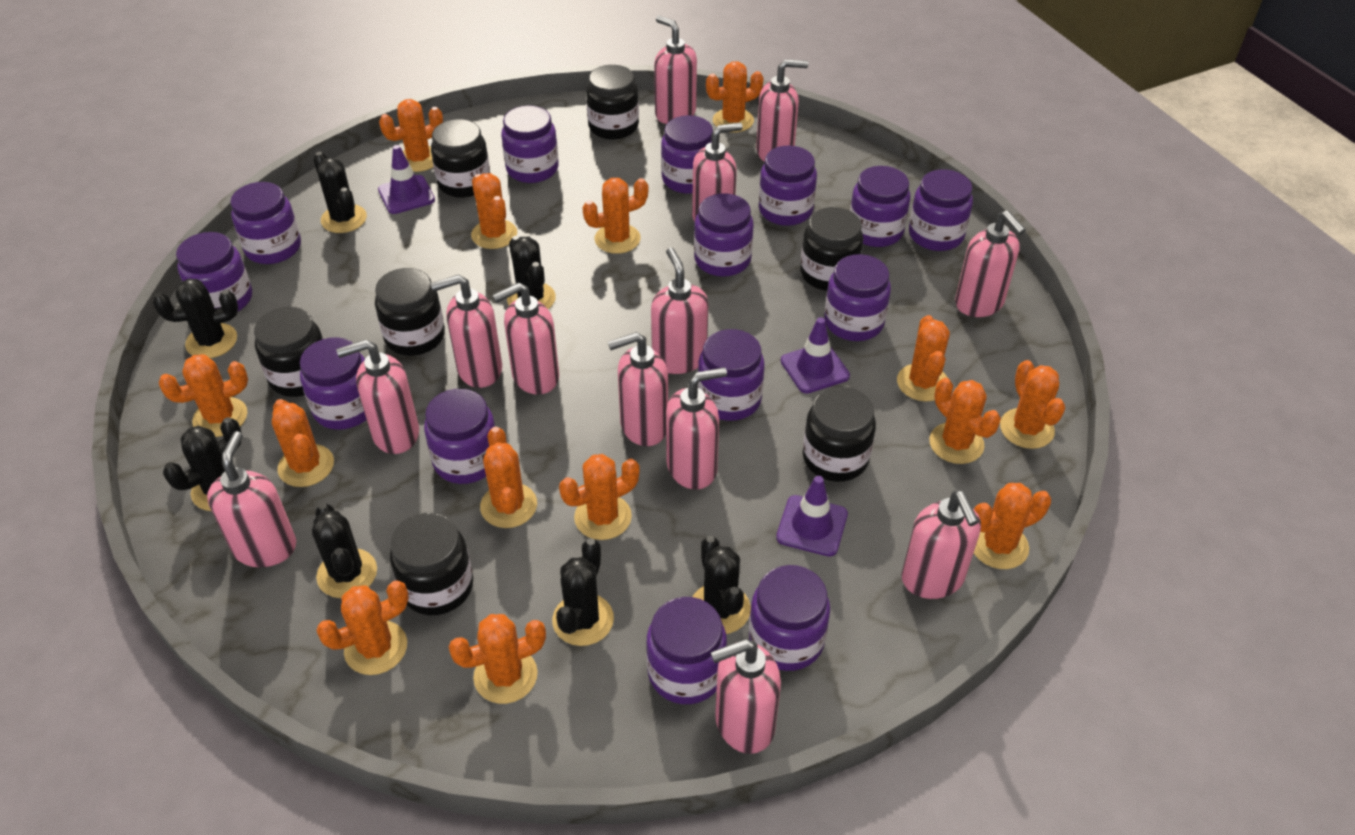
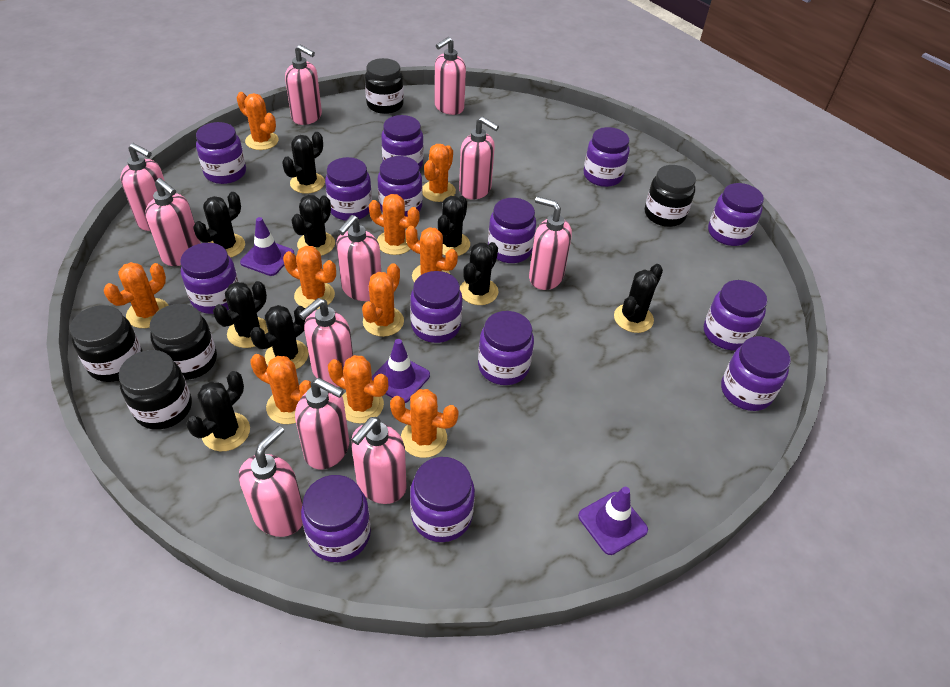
black cactus: [153,279,238,358] [163,417,242,511] [312,503,377,598] [313,152,367,233] [507,236,556,309] [552,538,614,646] [693,536,751,634] = 7 -> [186,371,250,451] [193,192,245,258] [213,281,268,348] [250,305,309,369] [282,132,325,194] [291,195,335,256] [438,196,470,256] [460,242,499,305] [614,264,663,333] = 9
black jar: [254,307,323,397] [375,268,445,356] [390,513,473,615] [431,119,490,198] [586,65,639,140] [800,207,863,291] [803,387,876,482] = 7 -> [70,305,143,382] [119,350,192,430] [150,304,217,380] [365,58,404,114] [645,165,696,227] = 5
orange cactus: [158,354,248,437] [272,399,334,487] [316,580,409,675] [379,99,443,172] [449,614,546,704] [471,173,517,249] [480,427,537,528] [559,454,640,540] [583,178,648,254] [706,61,764,132] [897,315,950,401] [929,378,1001,464] [974,483,1051,569] [1000,360,1065,449] = 14 -> [104,262,169,328] [237,92,279,150] [250,354,311,424] [283,246,336,309] [328,355,388,423] [362,263,404,337] [369,194,419,255] [390,389,459,458] [405,226,458,283] [422,144,456,202] = 10
pink soap dispenser: [207,431,296,567] [336,340,419,454] [431,275,502,388] [492,282,559,395] [608,332,668,446] [651,248,708,374] [654,15,697,124] [666,367,727,489] [692,123,743,222] [710,639,781,754] [756,59,808,162] [902,491,981,599] [955,211,1026,317] = 13 -> [120,143,165,231] [145,178,201,266] [239,426,303,537] [285,44,322,125] [295,378,349,469] [299,298,353,387] [336,215,381,301] [351,417,407,504] [434,37,466,115] [459,117,499,200] [529,196,572,290] = 11

